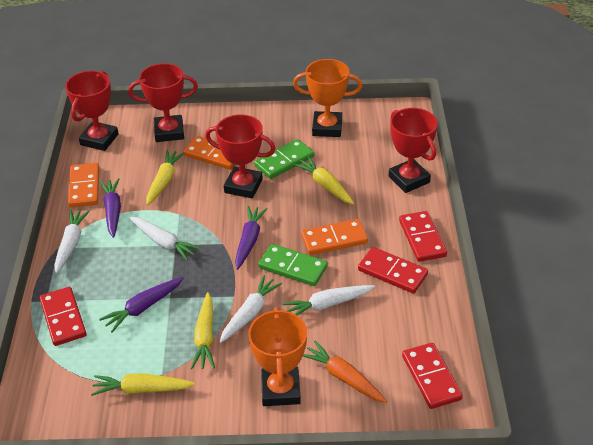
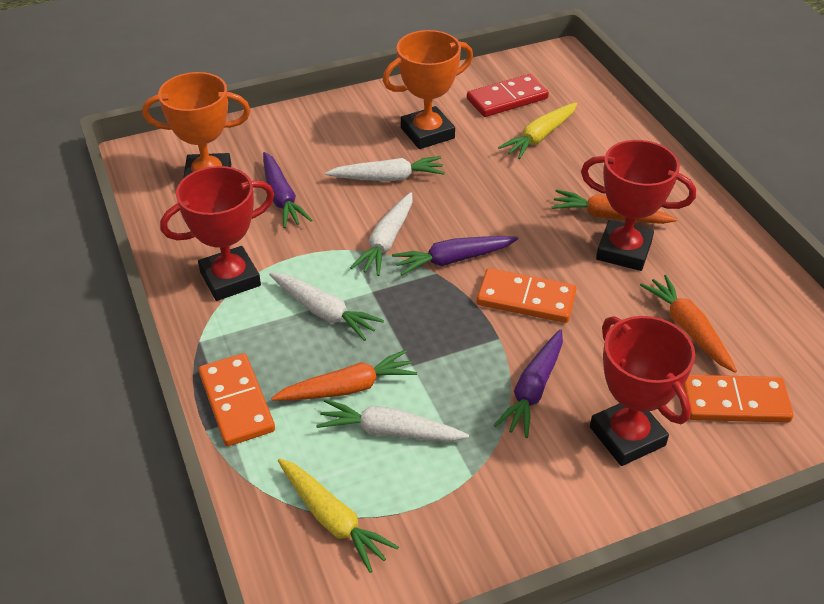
green domino: [254,139,314,179] [258,244,328,286] = 2 -> none = 0
orange carrot: [303,341,387,403] = 1 -> [271,350,417,401] [552,189,678,224] [640,275,737,373] = 3
red domino: [39,287,87,346] [358,247,428,293] [399,211,447,262] [402,343,463,409] = 4 -> [467,74,549,117] = 1
red trophy: [65,71,118,151] [128,63,198,142] [205,114,275,198] [389,108,438,193] = 4 -> [160,166,274,301] [581,140,696,271] [590,316,695,466] = 3
yellow carrot: [91,373,195,396] [146,150,185,206] [191,292,215,369] [294,156,354,205] = 4 -> [278,458,399,573] [498,102,577,159] = 2

